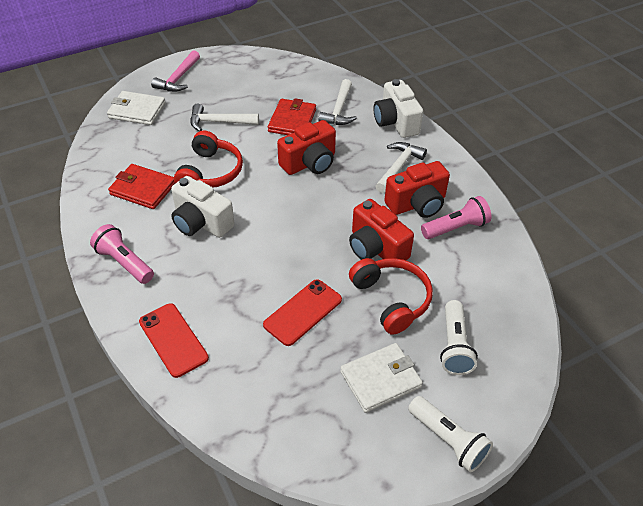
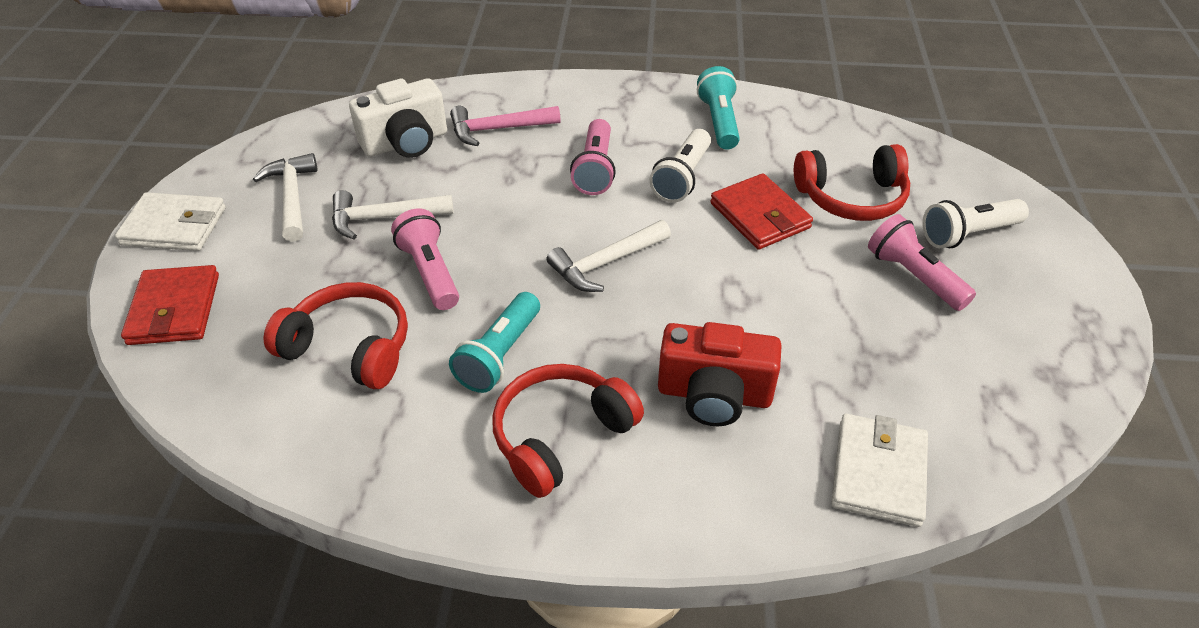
pink flashlight: [90,224,154,284] [421,196,492,239] = 2 -> [391,209,459,310] [570,119,616,195] [868,214,976,311] = 3
red camera: [277,120,336,175] [349,199,414,268] [384,161,450,218] = 3 -> [658,322,782,426] = 1
red headphones: [174,131,243,188] [349,258,433,335] = 2 -> [264,282,408,389] [492,364,644,498] [794,144,910,221] = 3
red phone: [139,303,209,378] [263,279,342,346] = 2 -> none = 0
turquoise flashlight: none = 0 -> [449,292,540,393] [697,66,740,150] = 2
white camera: [171,176,235,238] [374,79,423,138] = 2 -> [349,79,447,158] = 1

